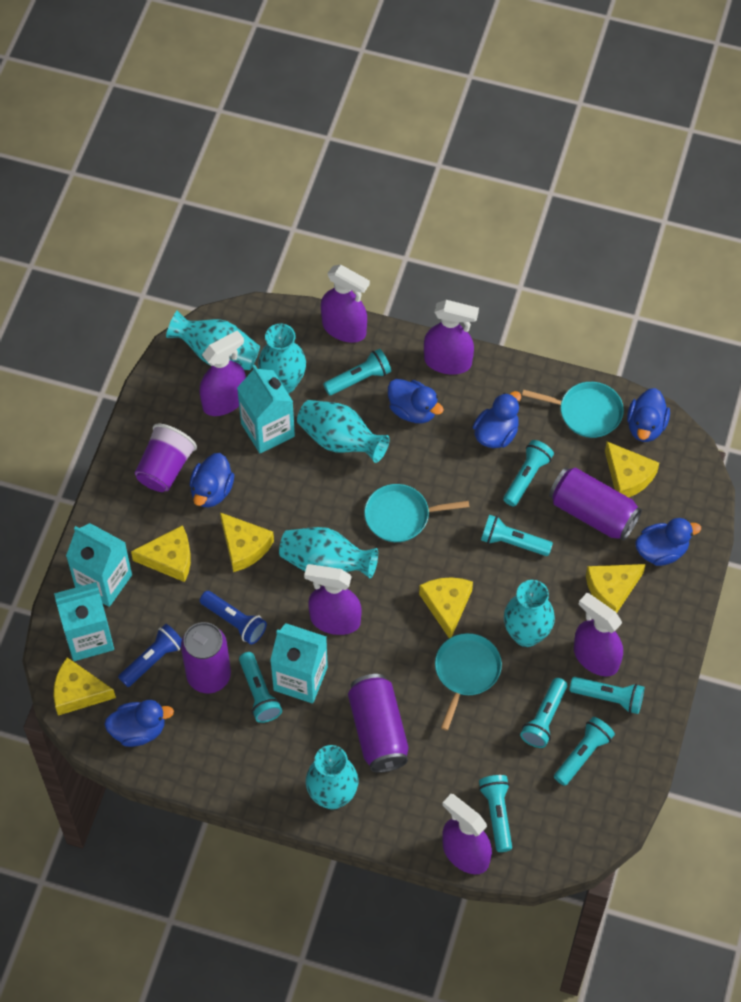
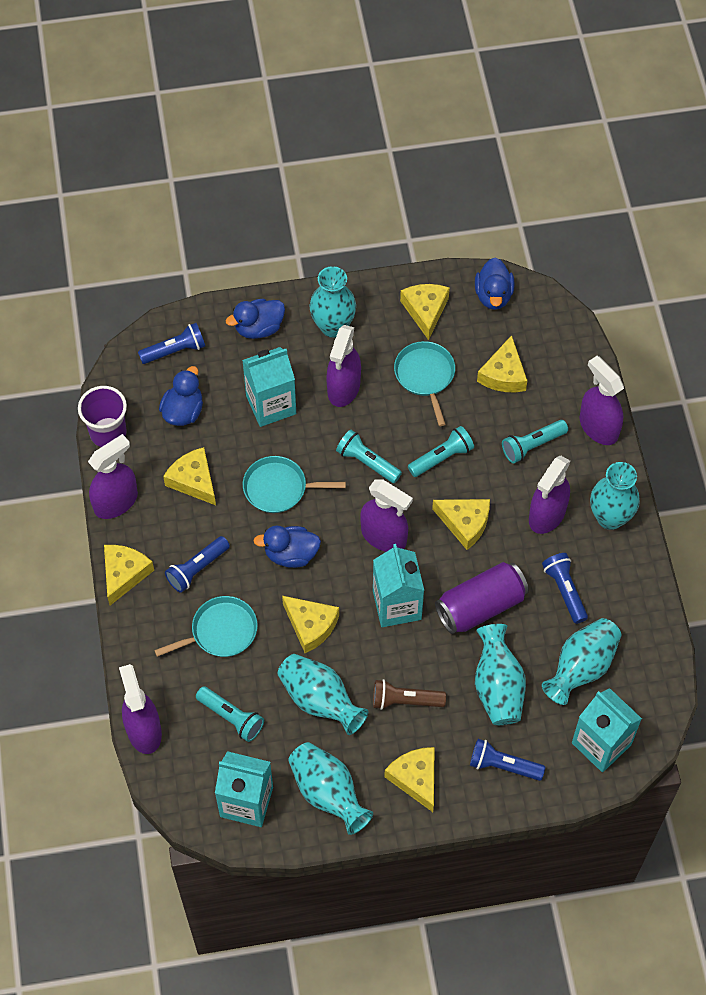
blue duck: [104,700,174,747] [190,453,234,507] [388,379,444,423] [473,391,521,448] [627,388,670,442] [635,518,701,566] = 6 -> [159,366,203,426] [226,299,285,339] [253,525,321,568] [475,258,515,310] = 4
blue flashlight: [118,624,182,687] [200,591,267,645] = 2 -> [138,323,205,364] [165,536,230,593] [470,739,545,781] [542,553,588,624] = 4
brown flashlight: none = 0 -> [373,679,446,710] = 1
purple can: [181,622,231,693] [348,674,409,773] [549,467,642,541] = 3 -> [435,562,529,634] = 1
turquoise flashlight: [239,652,282,723] [323,349,391,396] [479,775,512,852] [481,515,553,556] [503,440,554,507] [520,678,567,748] [554,717,615,786] [570,677,644,714] = 8 -> [196,686,264,742] [336,430,402,483] [408,426,474,477] [502,420,568,463] = 4
yellow cheese: [54,658,116,716] [131,525,191,582] [220,512,274,572] [419,577,473,638] [586,564,646,613] [605,442,659,497] = 6 -> [104,545,154,605] [163,447,216,505] [282,596,339,653] [384,747,435,812] [400,284,450,340] [432,499,490,550] [477,335,527,392] = 7

